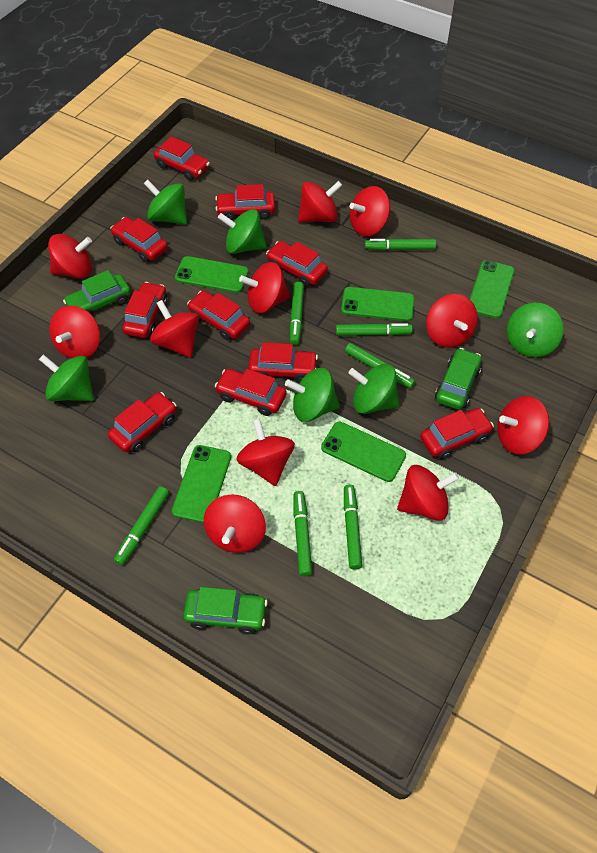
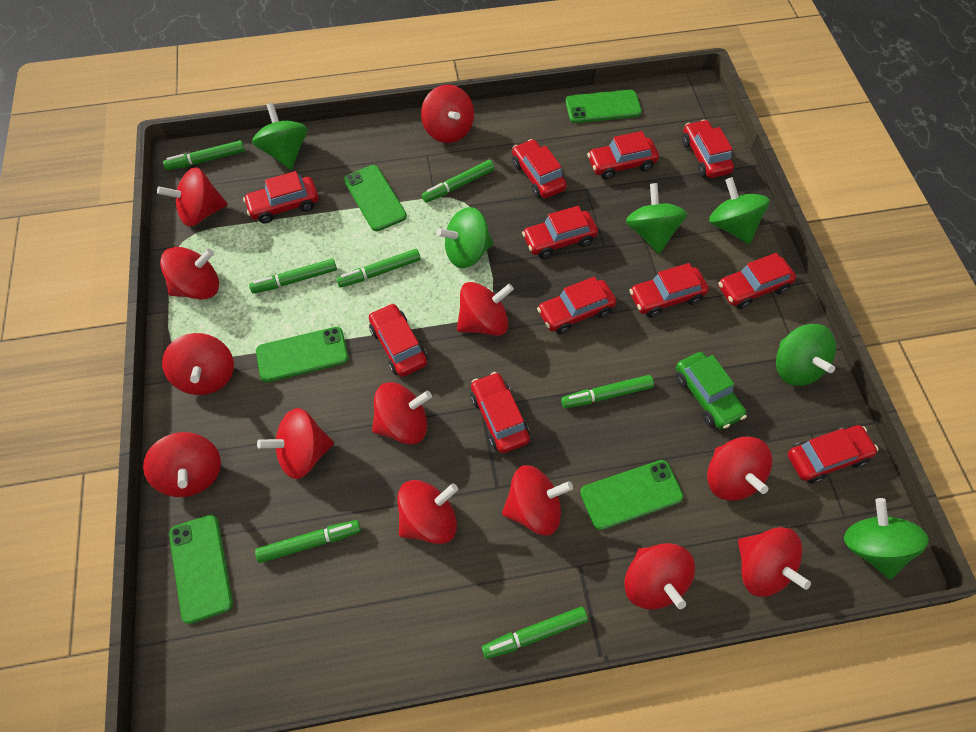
green car: [63,270,131,316] [183,587,268,634] [435,348,482,410] = 3 -> [676,352,747,429] = 1
red car: [108,392,176,452] [110,217,168,263] [122,282,167,338] [154,136,210,181] [187,291,250,340] [215,184,275,220] [215,369,287,416] [248,342,318,383] [266,241,328,287] [420,408,494,459] = 10 -> [243,171,319,223] [369,303,428,377] [471,372,530,453] [512,139,567,198] [522,206,598,259] [537,277,616,334] [587,131,659,180] [629,263,709,318] [682,119,734,178] [718,253,796,309] [788,425,878,484] = 11
red spinning top: [48,234,92,279] [49,306,100,358] [150,300,199,358] [204,494,266,553] [236,418,295,486] [239,262,290,313] [298,181,342,222] [350,186,390,236] [397,465,459,521] [426,294,478,348] [497,396,549,454] = 11 -> [143,432,221,497] [157,167,228,227] [160,247,219,300] [162,333,234,395] [257,408,334,479] [372,382,432,444] [397,480,458,544] [421,85,474,143] [457,282,514,336] [502,465,573,535] [624,543,695,610] [707,437,772,501] [738,527,811,597] = 13

